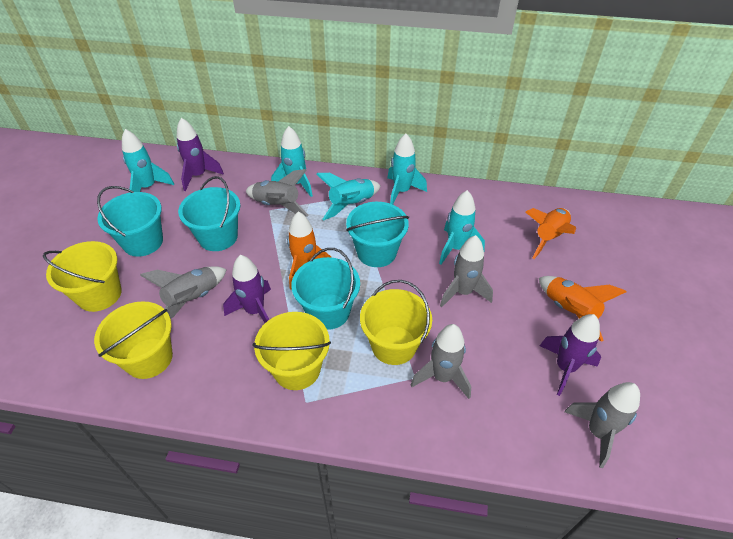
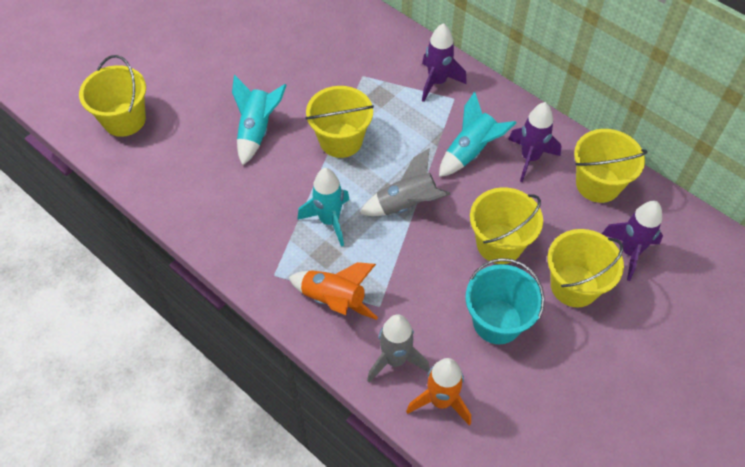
grey rocket: [140,266,227,319] [246,169,309,217] [411,324,471,399] [440,235,493,307] [564,382,640,468] = 5 -> [359,148,451,216] [367,314,430,383] = 2
orange rocket: [287,212,332,290] [525,208,576,259] [539,276,627,342] = 3 -> [289,262,378,320] [406,358,471,425] = 2
turquoise bucket: [97,186,163,257] [178,176,240,251] [291,248,360,330] [346,202,409,267] = 4 -> [466,258,545,344] = 1
turquoise rocket: [122,129,174,192] [271,126,313,197] [317,173,381,220] [387,134,427,204] [439,190,485,264] = 5 -> [232,75,287,166] [297,168,350,247] [439,92,517,177] = 3
yellow bucket: [43,241,122,312] [94,301,173,379] [253,312,331,390] [360,280,432,365] = 4 -> [79,55,146,137] [305,86,374,158] [470,187,543,264] [548,229,624,307] [574,129,647,203] = 5

